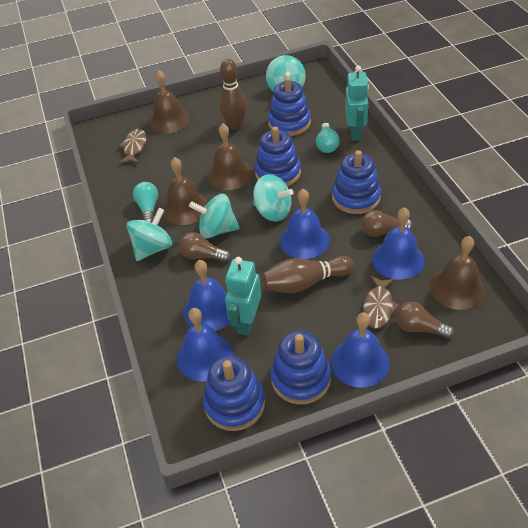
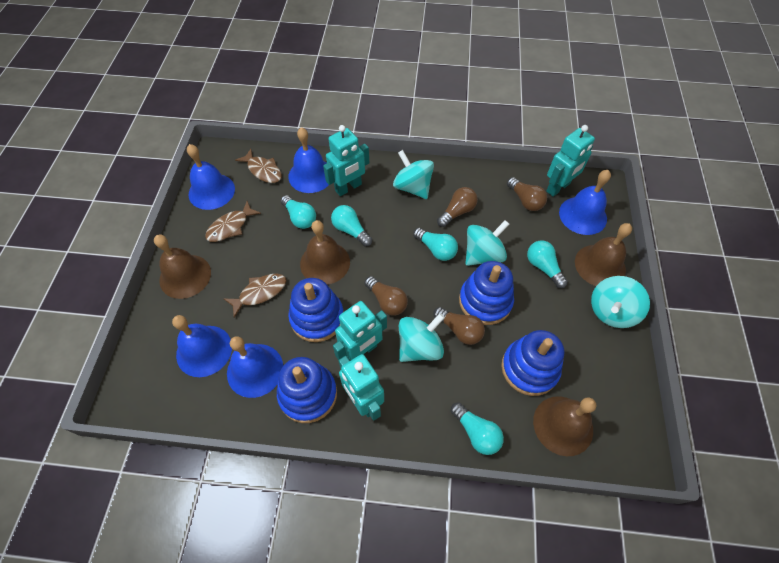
blue stacking toy: [203,356,265,431] [255,126,301,187] [268,77,311,136] [271,331,331,405] [332,150,381,214] = 5 -> [277,357,337,423] [288,278,344,342] [459,261,514,325] [501,330,565,396] = 4
brown bowling pin: [219,58,247,129] [262,256,354,293] = 2 -> none = 0
brown fish: [118,129,147,164] [363,276,400,328] = 2 -> [205,201,261,242] [224,274,286,317] [235,149,282,183] = 3
brown light bulb: [179,232,231,262] [361,210,413,237] [396,302,454,339] = 3 -> [364,276,408,315] [433,307,485,345] [437,187,478,227] [507,177,547,211] = 4
turquoise light bulb: [133,182,158,223] [316,123,340,153] = 2 -> [281,195,316,229] [331,205,372,246] [413,228,458,261] [451,402,504,455] [527,240,568,288] = 5
turquoise robot: [225,257,261,336] [345,66,369,141] = 2 -> [323,125,369,196] [333,301,387,361] [338,354,384,421] [546,125,595,197] = 4

